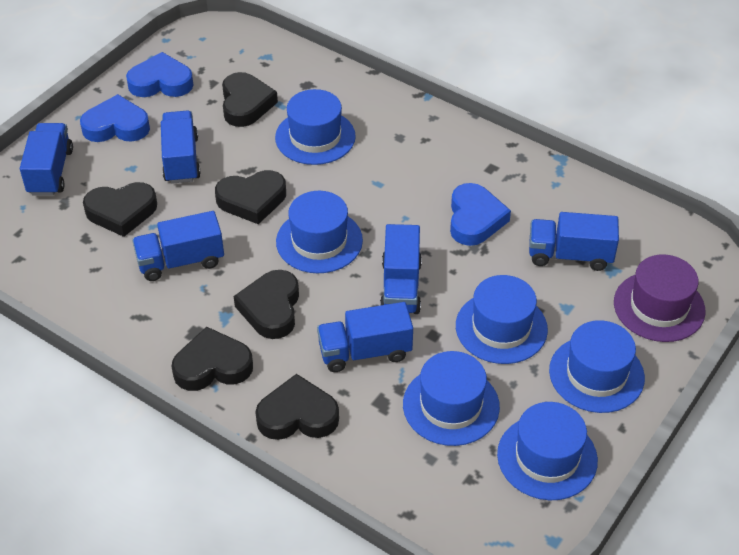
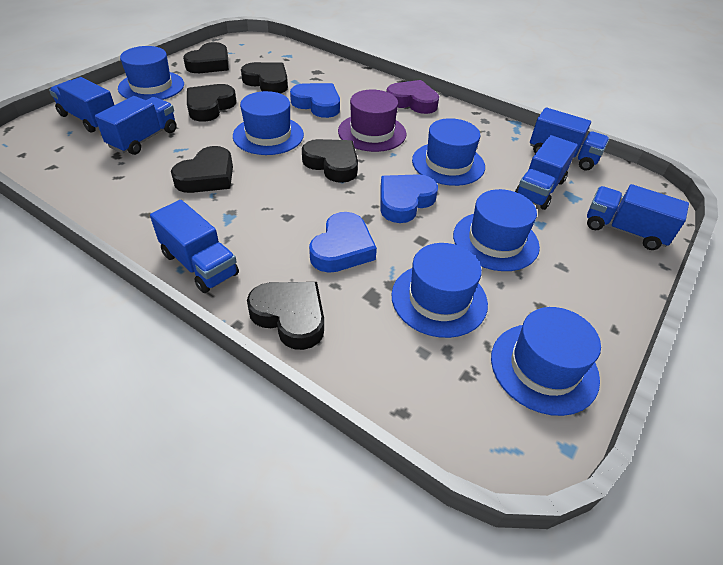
purple heart: none = 0 -> [386,80,439,114] = 1

